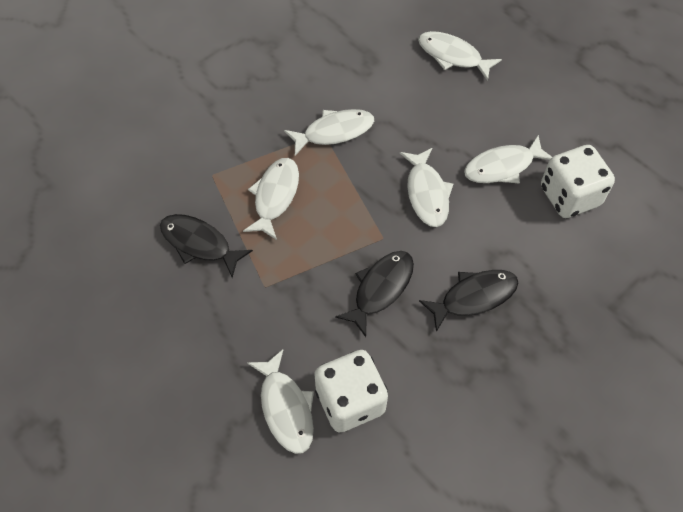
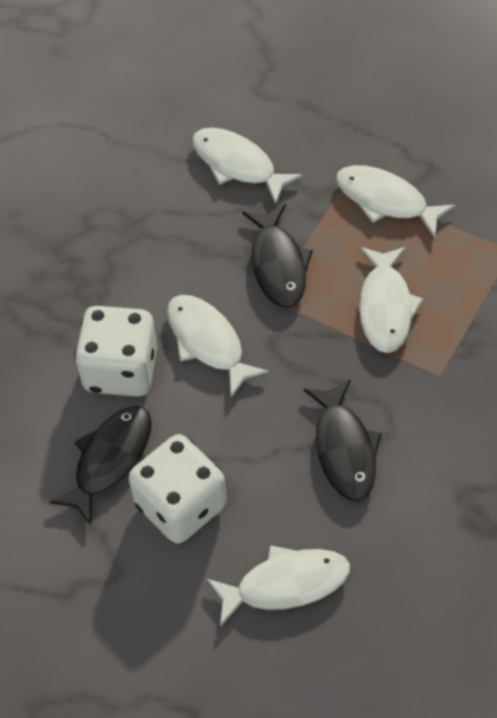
white fish: [243,158,299,240] [247,350,314,454] [284,109,374,156] [400,148,453,227] [418,31,502,81] [464,135,552,184] = 6 -> [167,295,269,398] [192,128,302,204] [207,545,350,627] [336,165,455,238] [359,247,423,353] = 5

